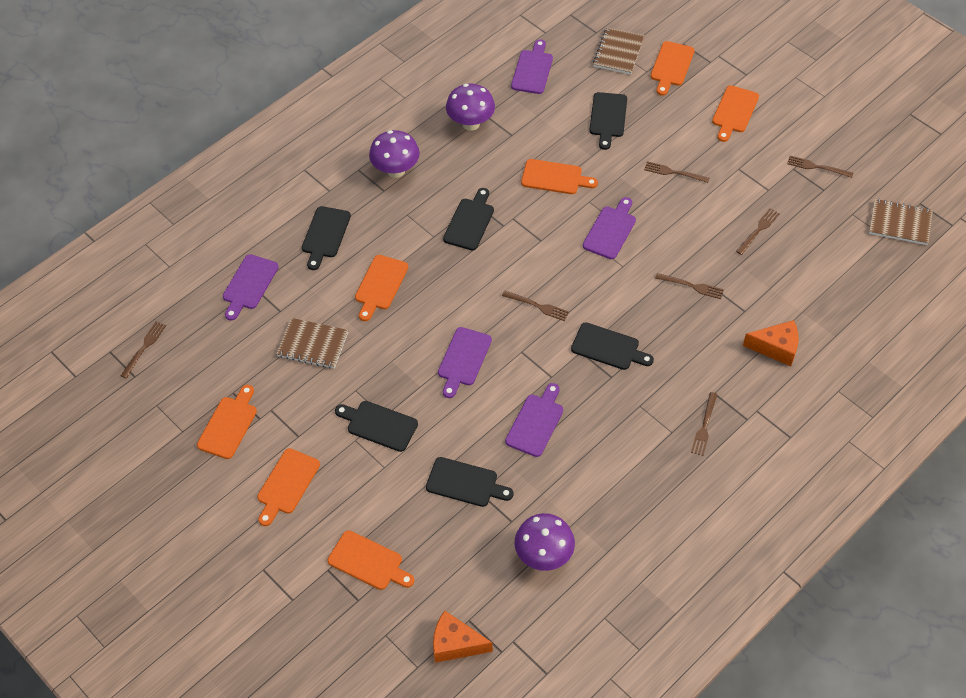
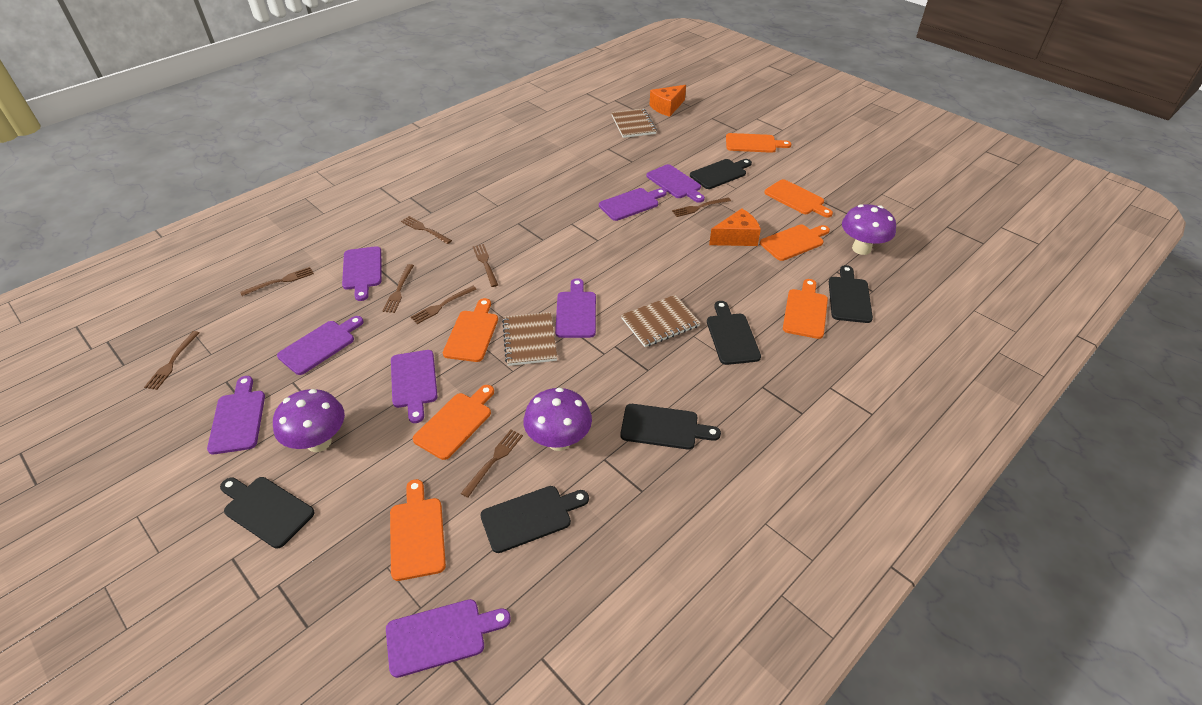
brown fork: [121,322,166,378] [502,291,569,321] [644,161,710,183] [655,273,724,299] [691,392,717,456] [736,208,780,255] [787,156,853,178] = 7 -> [144,331,200,390] [240,267,314,296] [383,264,414,313] [401,216,452,244] [411,286,477,324] [461,430,523,498] [473,244,498,287] [672,197,731,217] = 8
purple cutting board: [223,254,279,321] [438,327,492,398] [505,383,563,457] [511,39,553,94] [583,197,636,259] = 5 -> [207,376,265,454] [277,316,363,375] [342,246,381,301] [386,599,511,678] [391,350,438,423] [555,278,596,338] [599,188,667,221] [646,164,705,203] = 8

